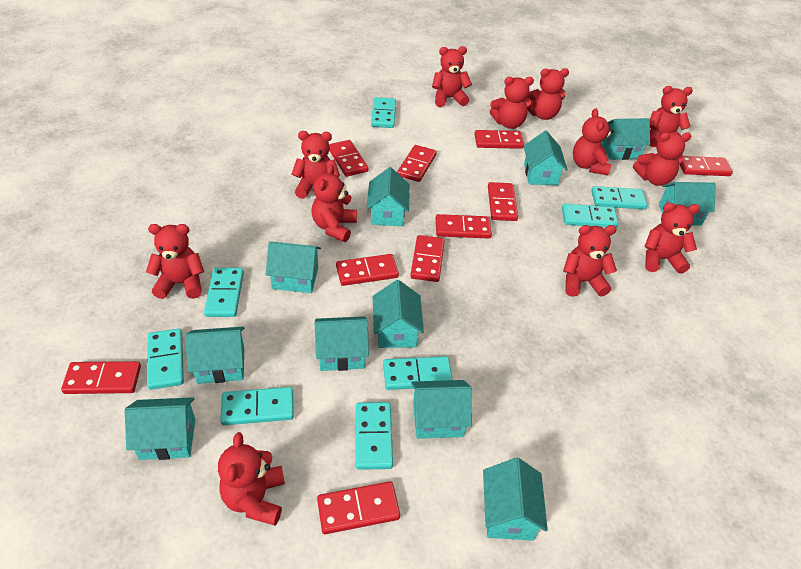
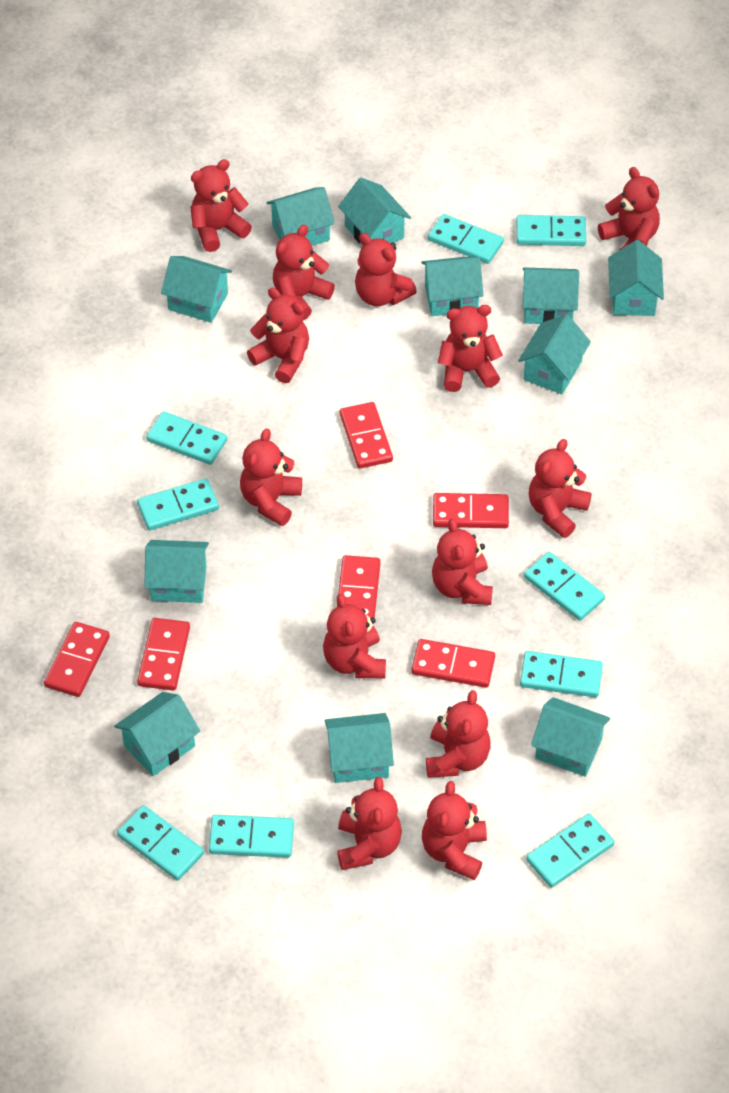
red domino: [61,361,141,394] [317,481,400,534] [329,140,368,177] [336,254,399,286] [397,145,437,182] [410,235,445,282] [436,214,492,238] [474,130,524,149] [488,182,518,221] [679,156,733,176] = 10 -> [44,622,110,697] [137,618,190,691] [337,555,381,624] [340,402,393,469] [411,639,495,688] [433,493,509,528] = 6
red teddy bear: [146,224,204,299] [218,432,285,526] [292,131,340,199] [312,164,357,242] [432,46,472,107] [490,77,534,129] [528,68,569,120] [563,225,617,297] [573,108,613,175] [633,132,691,186] [644,203,700,274] [650,86,693,147] = 12 -> [190,159,252,252] [240,428,302,526] [247,288,309,383] [273,225,335,320] [323,594,386,678] [337,777,402,870] [355,233,417,306] [422,781,487,880] [426,690,491,778] [432,518,493,605] [438,305,503,392] [529,439,592,538] [598,167,660,250] = 13
turquoise domino: [147,328,184,390] [204,268,244,317] [220,387,294,425] [356,402,393,470] [371,97,396,128] [383,356,452,390] [562,204,619,228] [591,186,647,209] = 8 -> [117,805,204,881] [137,478,219,531] [146,411,227,465] [209,815,294,858] [428,214,504,264] [516,215,586,246] [520,651,603,697] [524,552,605,621] [526,814,614,888] = 9

